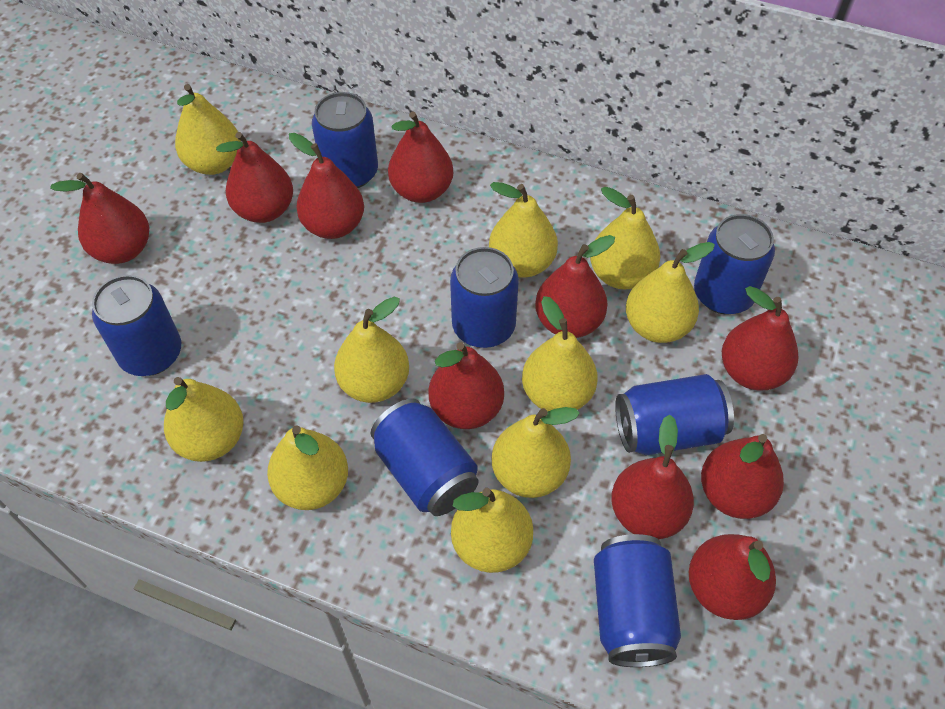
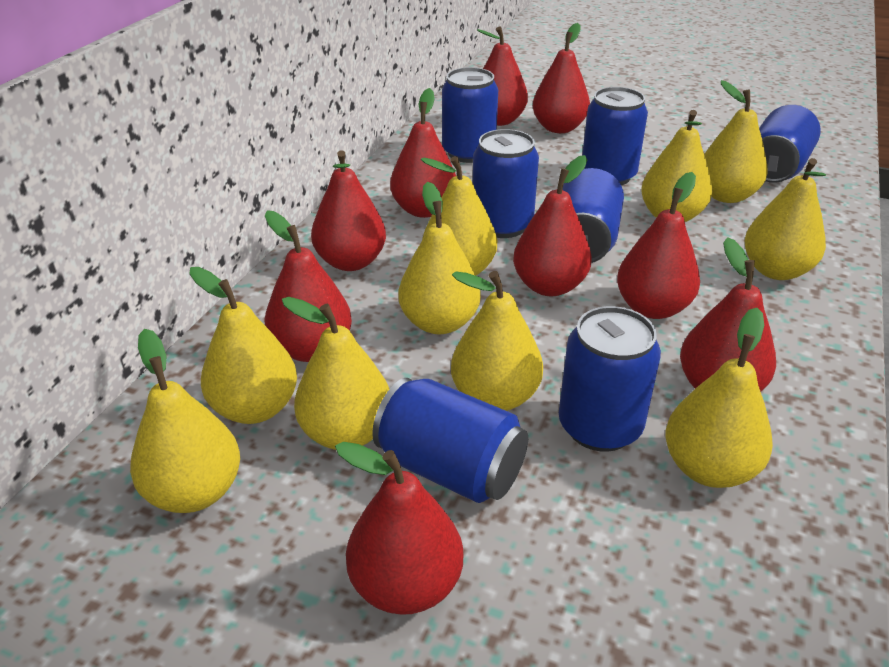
red pear: [50,173,149,264] [216,132,293,223] [289,133,364,239] [388,111,453,203] [429,342,504,429] [535,235,615,338] [611,415,694,539] [689,534,776,620] [701,434,784,519] [722,286,798,390] = 10 -> [265,210,352,362] [311,150,386,271] [335,442,463,615] [390,88,456,218] [477,26,528,126] [513,155,592,296] [533,23,590,133] [617,172,700,319] [680,237,776,392] = 9

